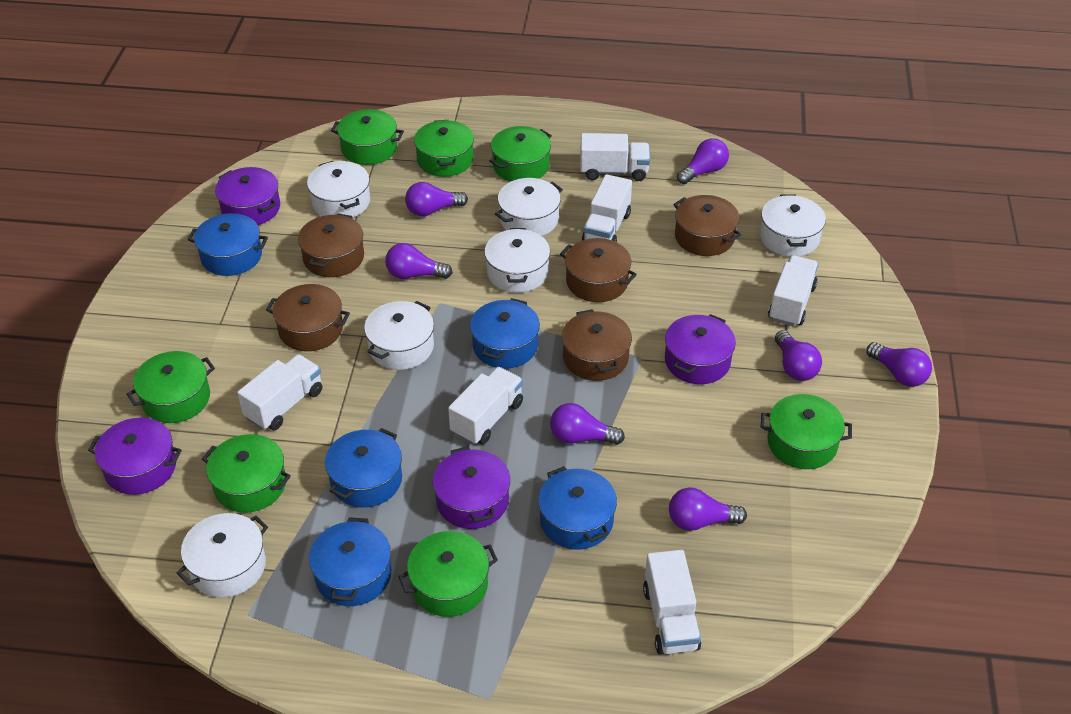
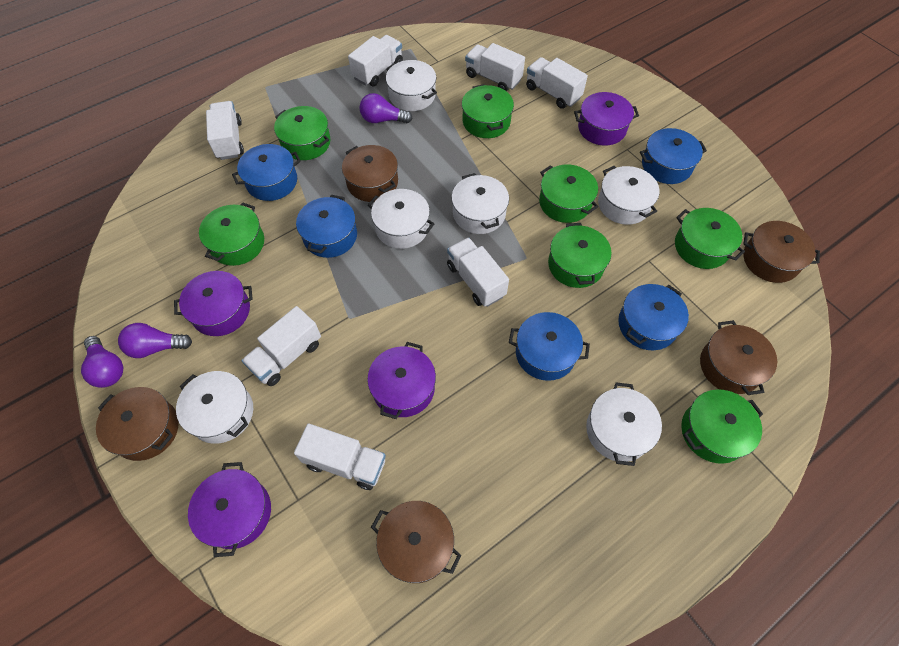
purple light bulb: [385,243,453,279] [405,182,468,216] [550,403,625,445] [669,487,747,531] [677,138,729,184] [775,330,822,381] [866,342,932,387] = 7 -> [81,336,123,388] [118,323,192,358] [360,93,413,123] = 3
white truck: [237,354,322,430] [448,367,523,445] [580,133,650,181] [582,174,632,242] [643,550,701,655] [768,255,819,327] = 6 -> [206,101,244,160] [242,306,321,386] [294,423,386,490] [348,35,403,86] [447,237,509,307] [465,43,525,91] [526,57,588,109] = 7

